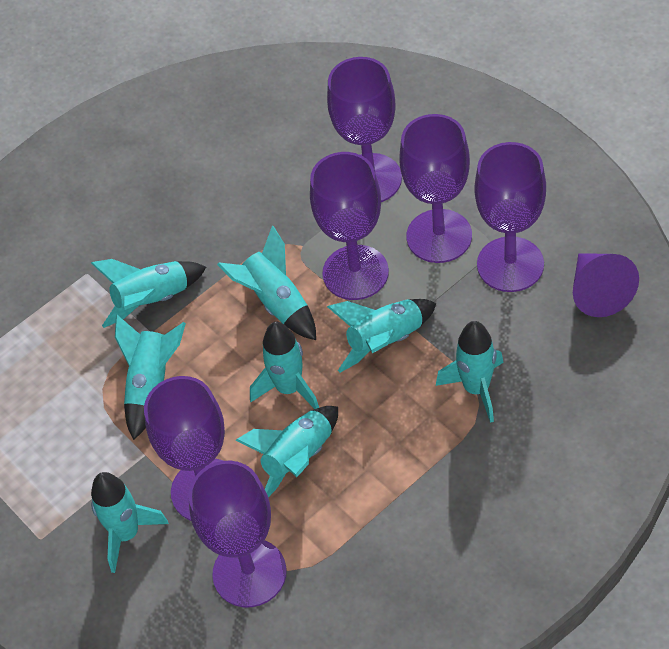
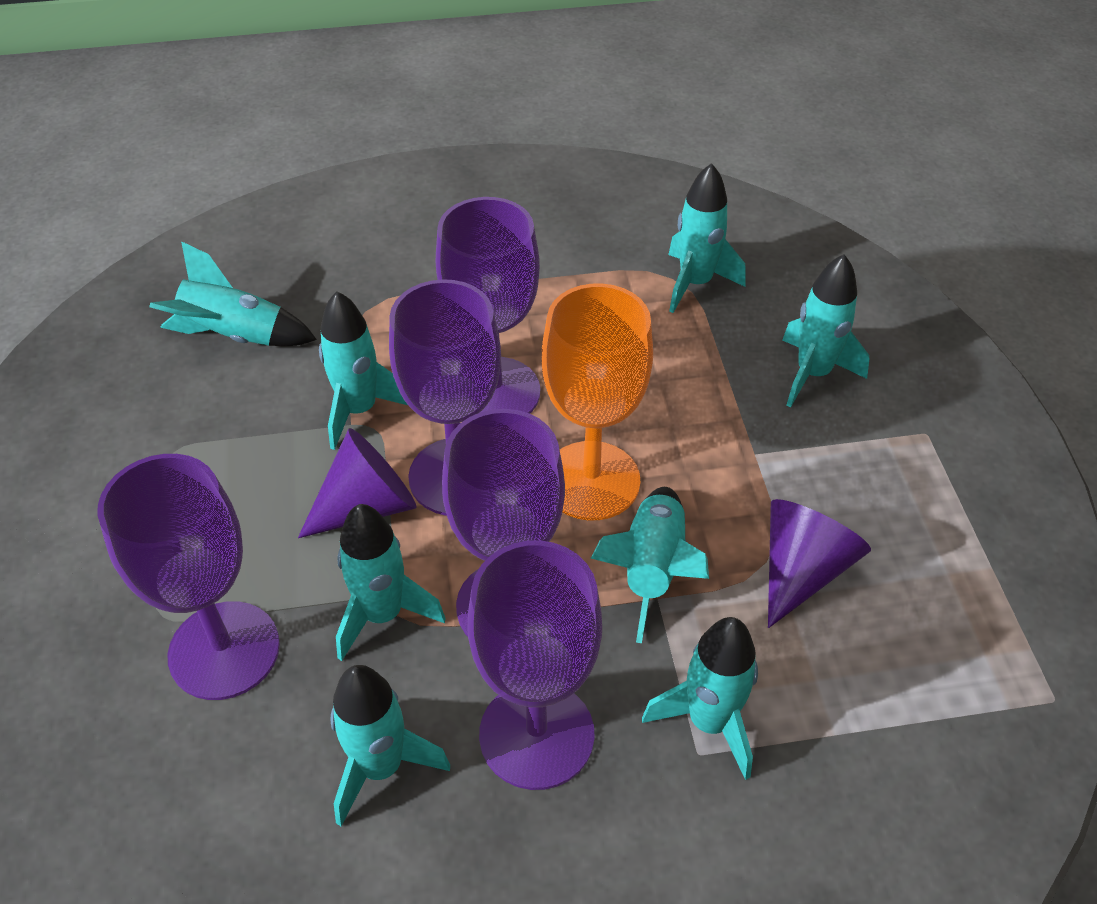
orange goblet: none = 0 -> [542,283,653,520] = 1
purple cone: [573,253,639,317] = 1 -> [298,428,416,538] [768,499,871,628] = 2
purple goblet: [144,376,225,521] [188,461,287,607] [310,152,389,300] [327,57,402,202] [399,114,472,263] [474,142,546,292] = 6 -> [98,454,280,700] [389,279,501,516] [436,197,540,414] [442,409,565,636] [468,540,602,790] = 5

